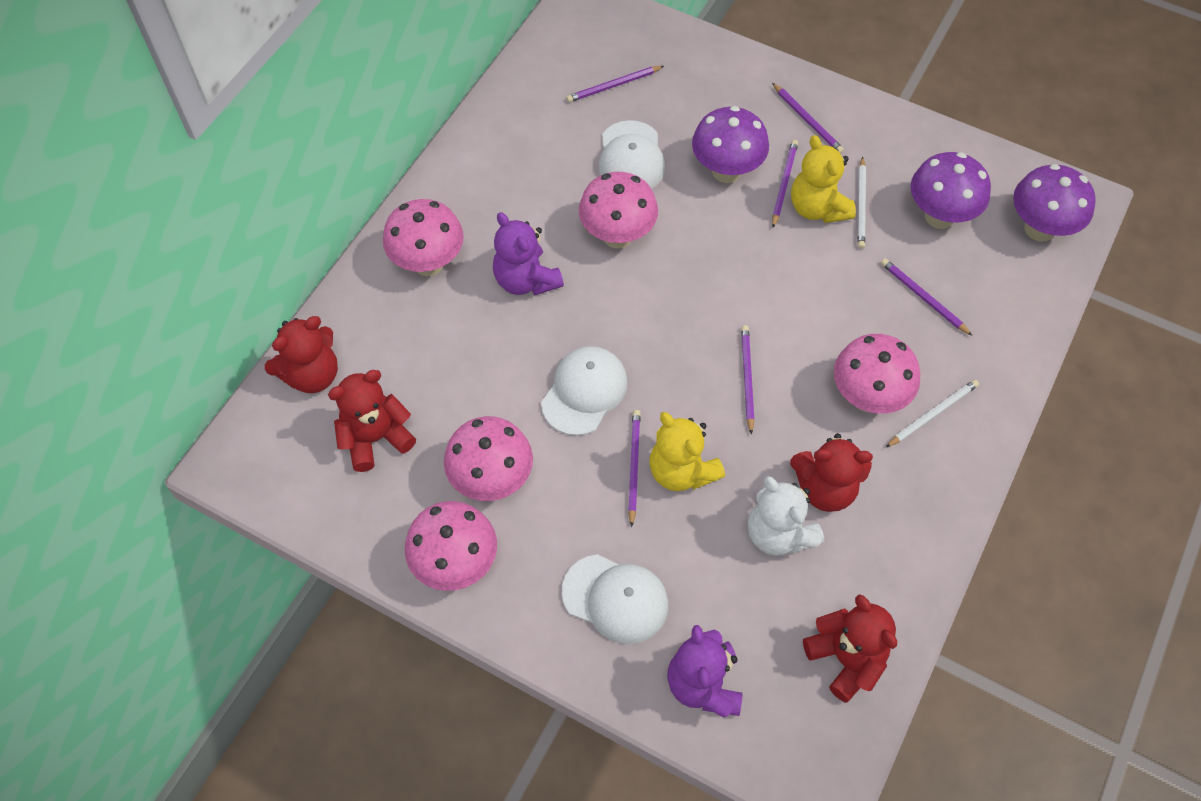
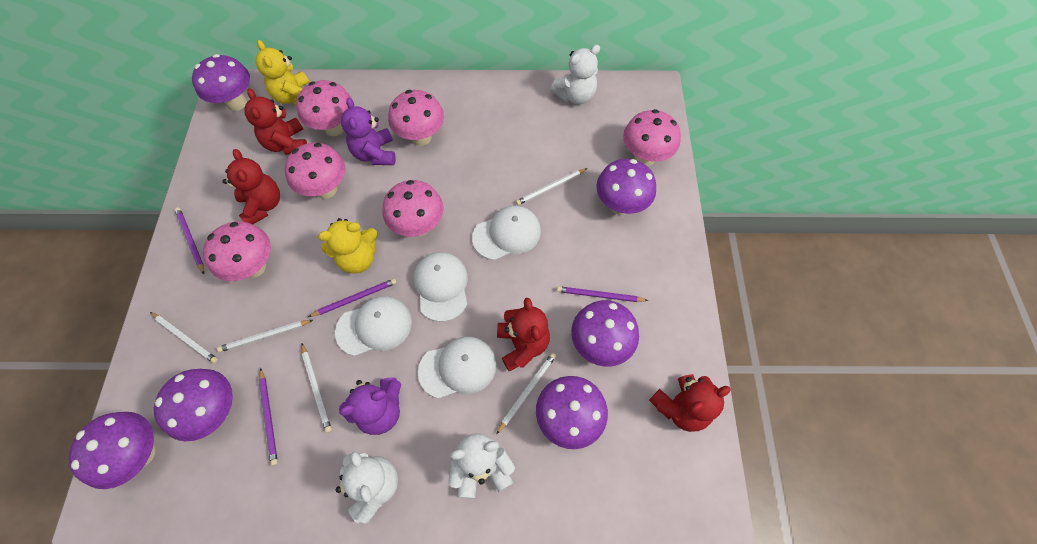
pink mushroom: [383,199,464,276] [405,501,497,591] [444,416,533,501] [579,172,658,249] [834,334,920,414] = 5 -> [203,221,271,281] [285,143,345,199] [296,80,352,136] [382,180,443,237] [388,90,444,146] [623,109,681,166] = 6
purple mushroom: [692,106,769,183] [911,152,991,229] [1013,164,1096,242] = 3 -> [69,412,155,489] [154,369,233,441] [192,54,250,111] [536,376,608,449] [571,300,639,367] [596,159,656,215] = 6
purple pencil: [566,66,664,102] [628,410,641,527] [741,325,755,435] [772,83,844,154] [772,140,798,228] [881,258,973,336] = 6 -> [175,207,204,274] [259,368,278,466] [308,278,397,317] [557,286,648,302] = 4
white cap: [541,346,628,436] [562,554,668,644] [598,120,665,189] = 3 -> [335,296,412,356] [414,252,468,322] [418,336,497,399] [472,206,541,260] = 4
white pencil: [858,156,866,249] [885,379,979,448] = 2 -> [150,312,218,364] [217,320,313,352] [301,344,332,433] [496,353,556,434] [516,168,587,205] = 5
white teddy bear: [748,476,824,556] = 1 -> [336,451,398,524] [448,433,515,498] [550,45,600,105] = 3

